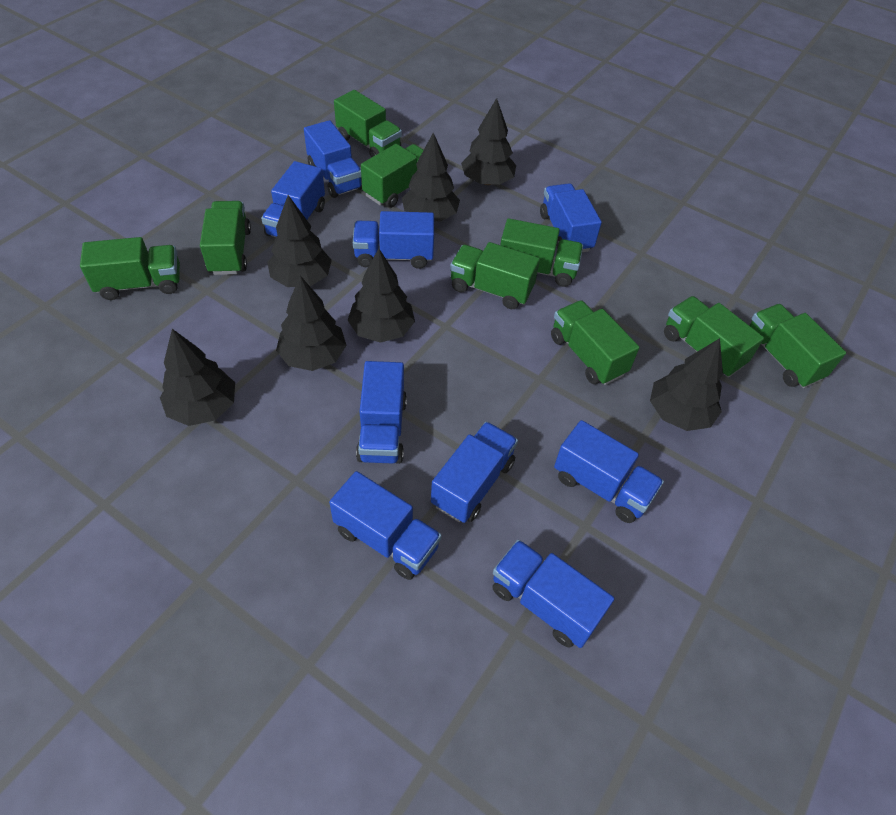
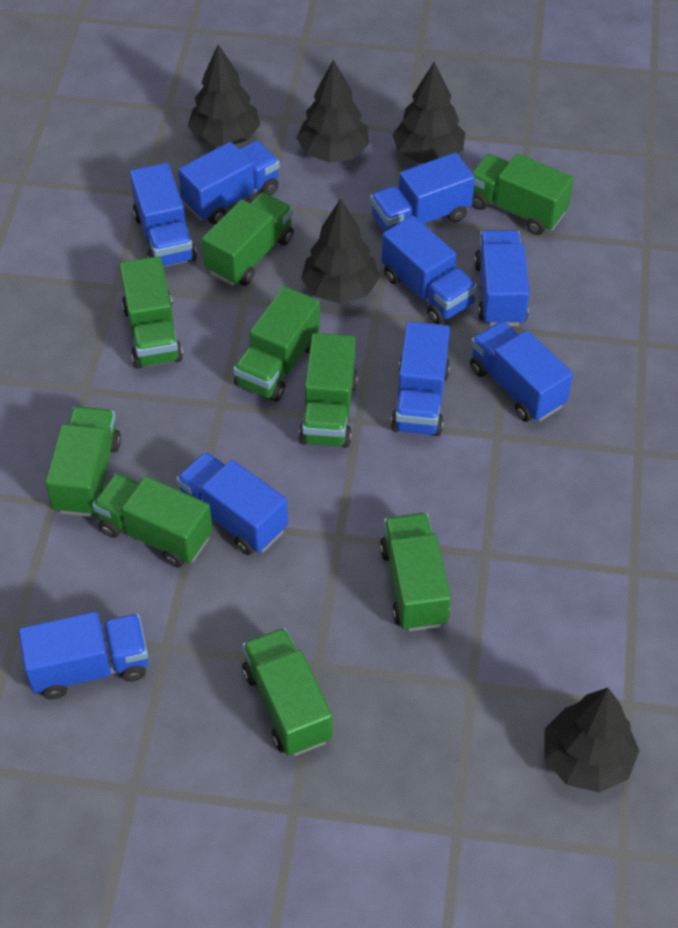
black tree: [160,329,235,426] [267,195,332,287] [276,276,347,371] [347,249,415,343] [402,133,460,221] [461,98,516,185] [650,338,723,431] = 7 -> [188,44,260,146] [297,60,369,163] [301,199,380,304] [393,62,465,163] [544,688,639,793] = 5

